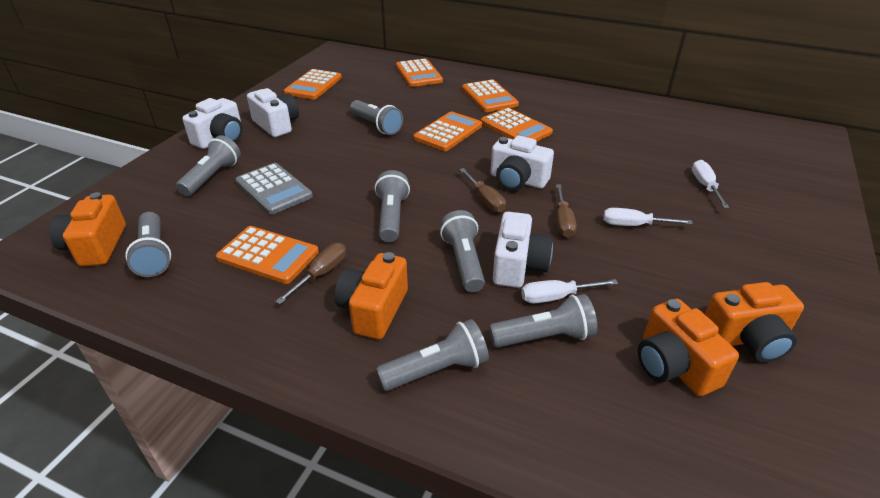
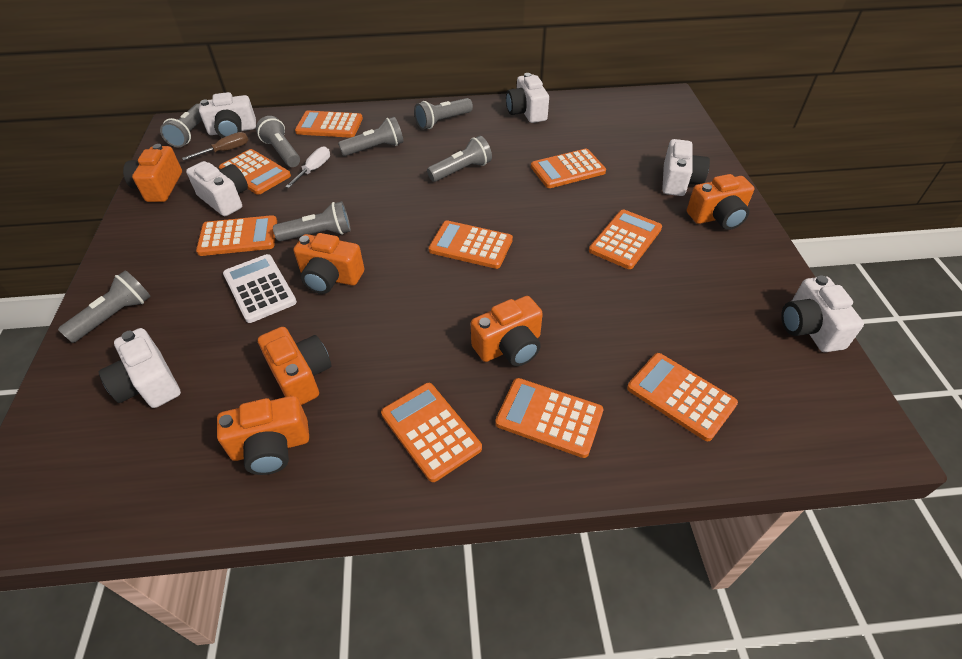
brown screwdriver: [276,243,346,304] [459,168,506,213] [556,184,577,238] = 3 -> [182,132,248,160] = 1
grey calculator: [235,163,313,215] = 1 -> none = 0
orange calculator: [216,226,319,284] [284,69,342,99] [396,58,443,87] [413,111,482,151] [462,79,519,112] [481,107,553,141] = 6 -> [196,215,277,256] [219,149,291,195] [295,110,363,138] [381,383,482,482] [429,221,513,269] [495,378,603,458] [531,149,606,188] [589,209,662,269] [627,353,738,441] = 9
orange camera: [49,192,126,266] [335,252,408,339] [638,299,739,396] [705,282,804,362] = 4 -> [123,144,182,202] [217,396,309,475] [258,327,332,405] [293,233,364,294] [471,296,543,366] [687,174,754,230] = 6
white calculator: none = 0 -> [223,254,297,323] = 1
white camera: [182,98,243,149] [247,88,299,137] [490,136,554,191] [493,212,553,288] = 4 -> [99,328,181,408] [186,161,248,216] [199,92,256,138] [506,73,549,123] [662,139,710,196] [781,275,864,352] = 6
white screwdriver: [521,279,618,303] [603,208,693,226] [692,160,730,208] = 3 -> [285,146,330,188] = 1

